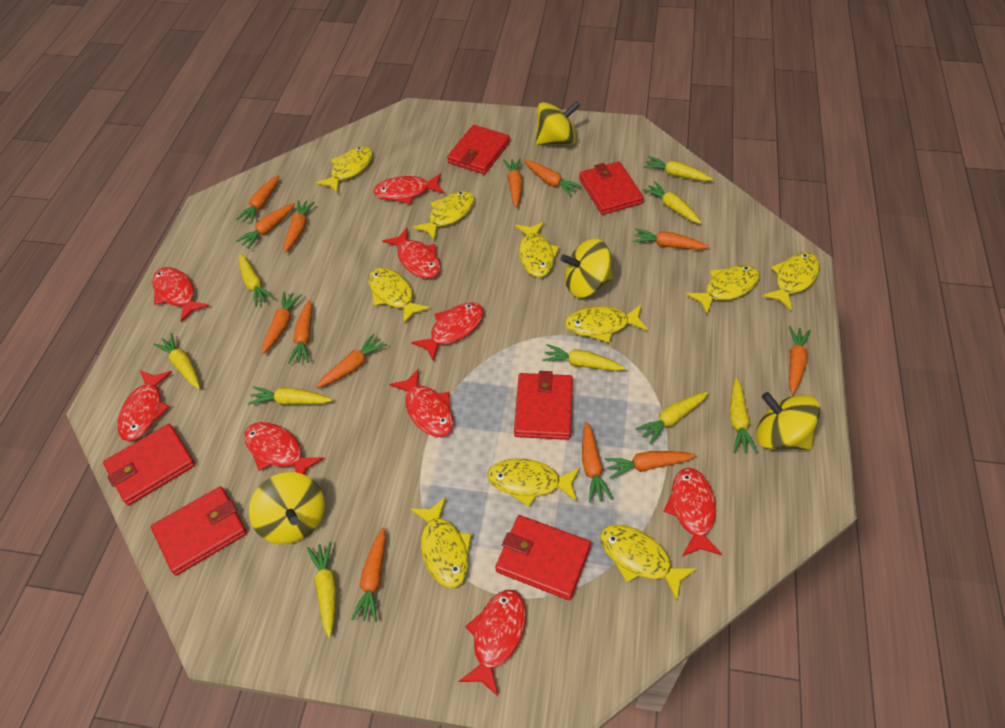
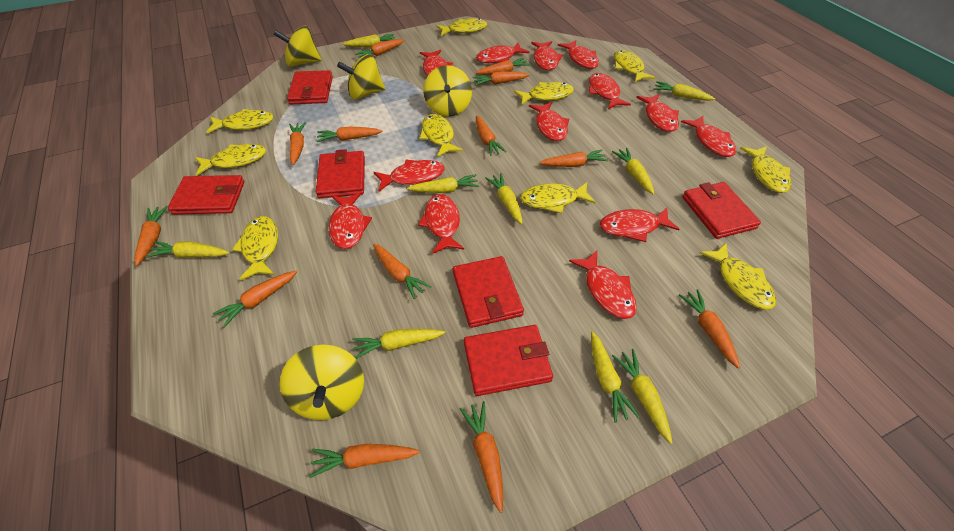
red fish: [117,370,172,441] [152,267,209,322] [244,422,324,474] [373,173,444,204] [383,228,441,279] [389,368,454,437] [411,302,484,361] [458,590,526,697] [663,468,722,556] = 9 -> [329,192,372,249] [374,160,445,191] [418,194,464,254] [420,50,453,76] [476,42,529,63] [529,102,569,141] [531,41,563,70] [558,40,599,69] [569,251,637,319] [589,73,631,109] [600,208,680,242] [636,94,679,132] [681,116,736,157] = 13

